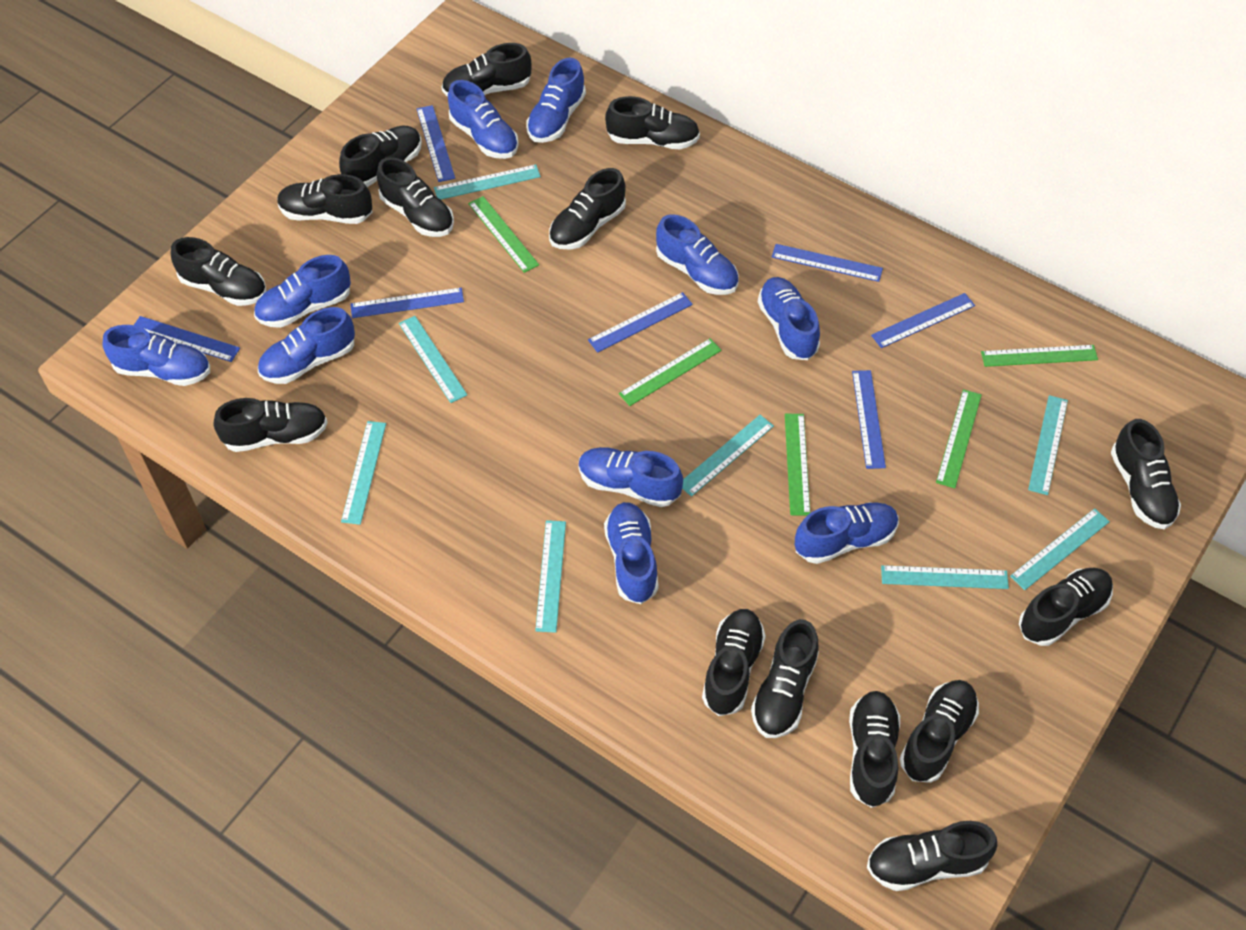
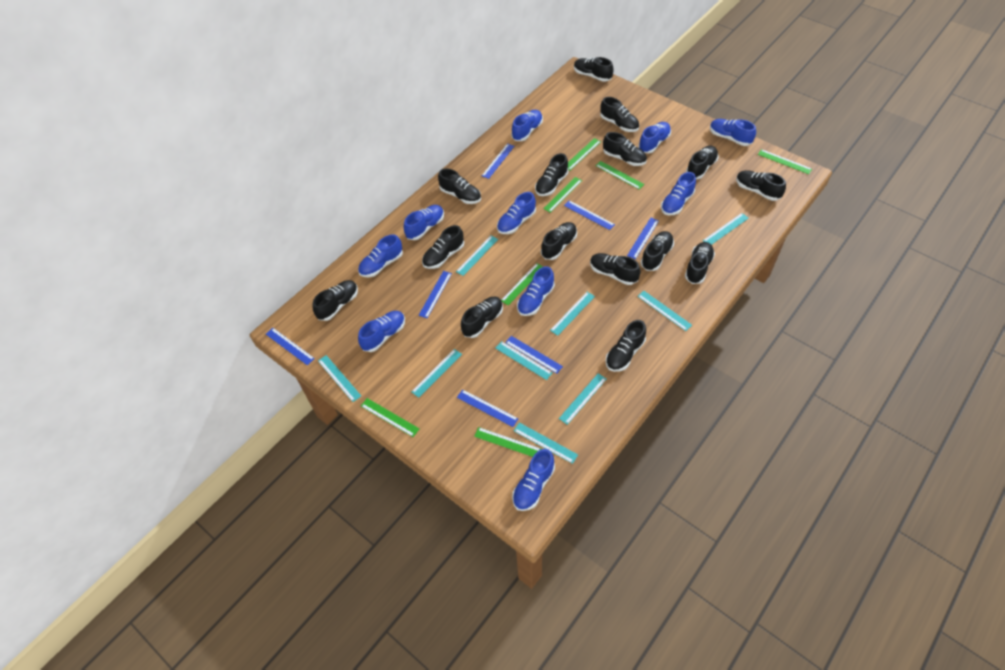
green ruler: [468,196,539,273] [619,338,722,406] [785,414,810,515] [936,389,982,488] [981,345,1098,367] = 5 -> [361,398,419,437] [474,427,541,457] [501,263,543,305] [543,177,582,213] [568,138,601,170] [595,161,644,189] [758,149,812,174] = 7
turquoise ruler: [341,421,386,525] [399,316,467,403] [434,164,541,200] [535,520,566,633] [682,415,774,497] [881,565,1009,589] [1010,508,1110,590] [1028,395,1068,495] = 8 -> [318,355,361,402] [411,349,462,398] [456,236,498,276] [496,341,553,380] [514,422,578,464] [550,292,595,336] [559,373,606,425] [637,291,692,331] [703,213,749,245] = 9

